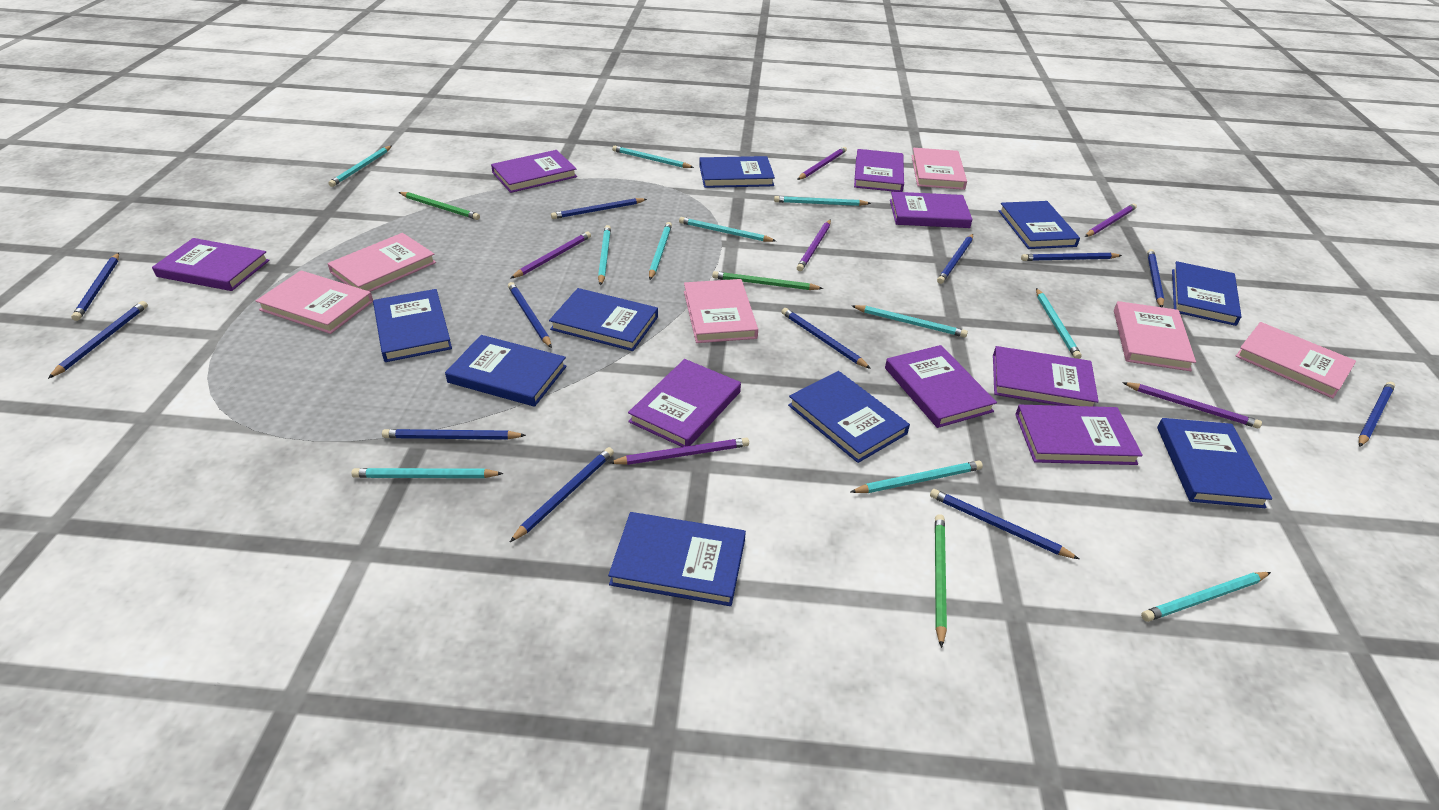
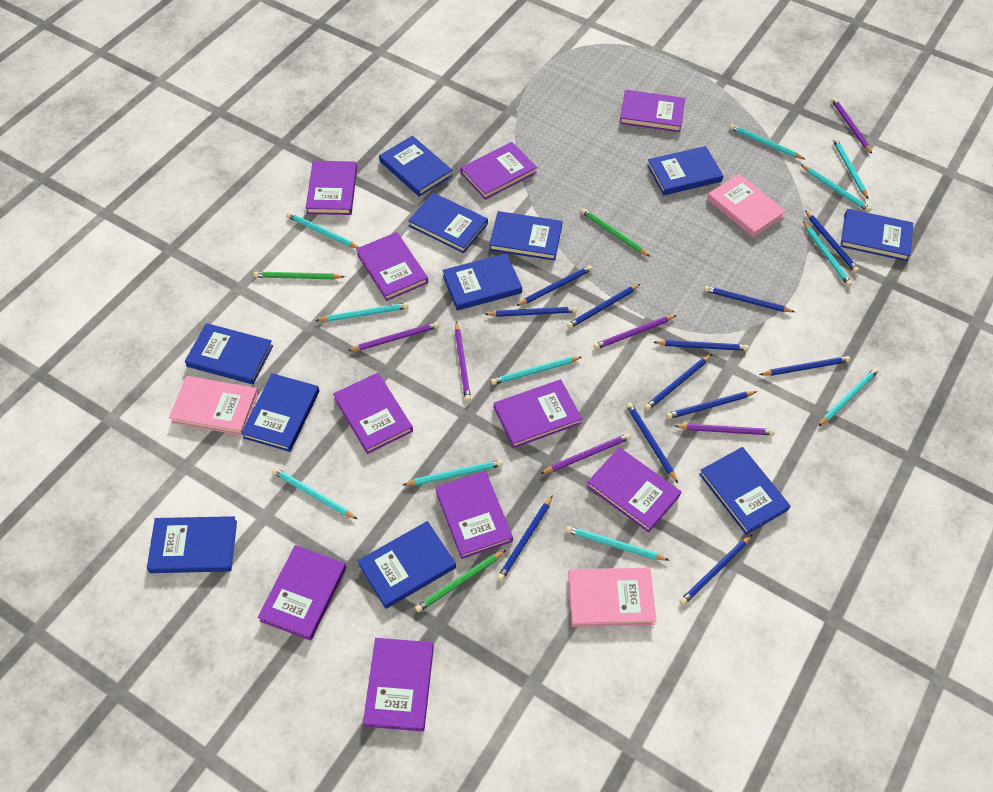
blue book: [373,289,452,362] [445,335,567,407] [549,288,658,351] [608,512,746,606] [699,156,775,188] [788,371,910,463] [999,201,1080,249] [1157,418,1272,508] [1172,261,1241,326] = 9 -> [147,516,237,573] [185,323,273,384] [241,373,319,452] [358,521,456,609] [379,136,453,197] [408,193,488,253] [442,253,522,311] [489,211,563,261] [647,146,723,195] [699,447,790,535] [840,209,913,261] = 11
pink book: [256,270,373,334] [327,233,436,292] [684,279,758,343] [911,148,967,190] [1114,301,1196,371] [1235,322,1356,399] = 6 -> [169,376,259,436] [568,568,656,627] [707,174,786,238] = 3
purple book: [152,238,270,291] [491,150,577,193] [628,359,741,447] [854,149,904,192] [885,345,997,428] [890,192,973,228] [993,346,1099,407] [1015,405,1143,465] = 8 -> [258,545,346,641] [306,161,357,215] [333,373,413,454] [356,232,428,301] [363,638,434,732] [435,471,513,559] [460,142,537,200] [494,379,582,448] [587,447,681,533] [619,90,685,132] = 10

